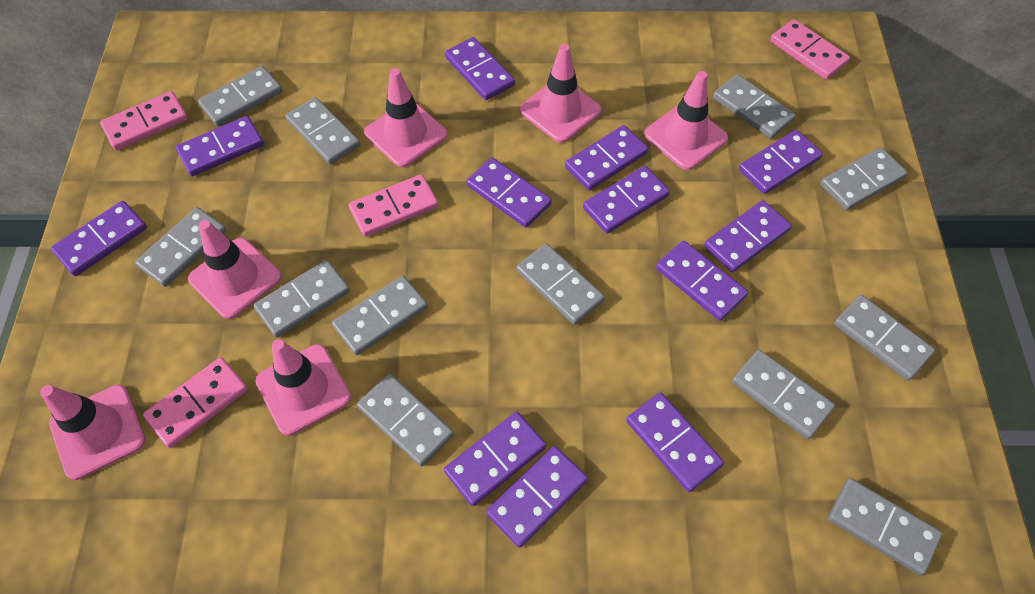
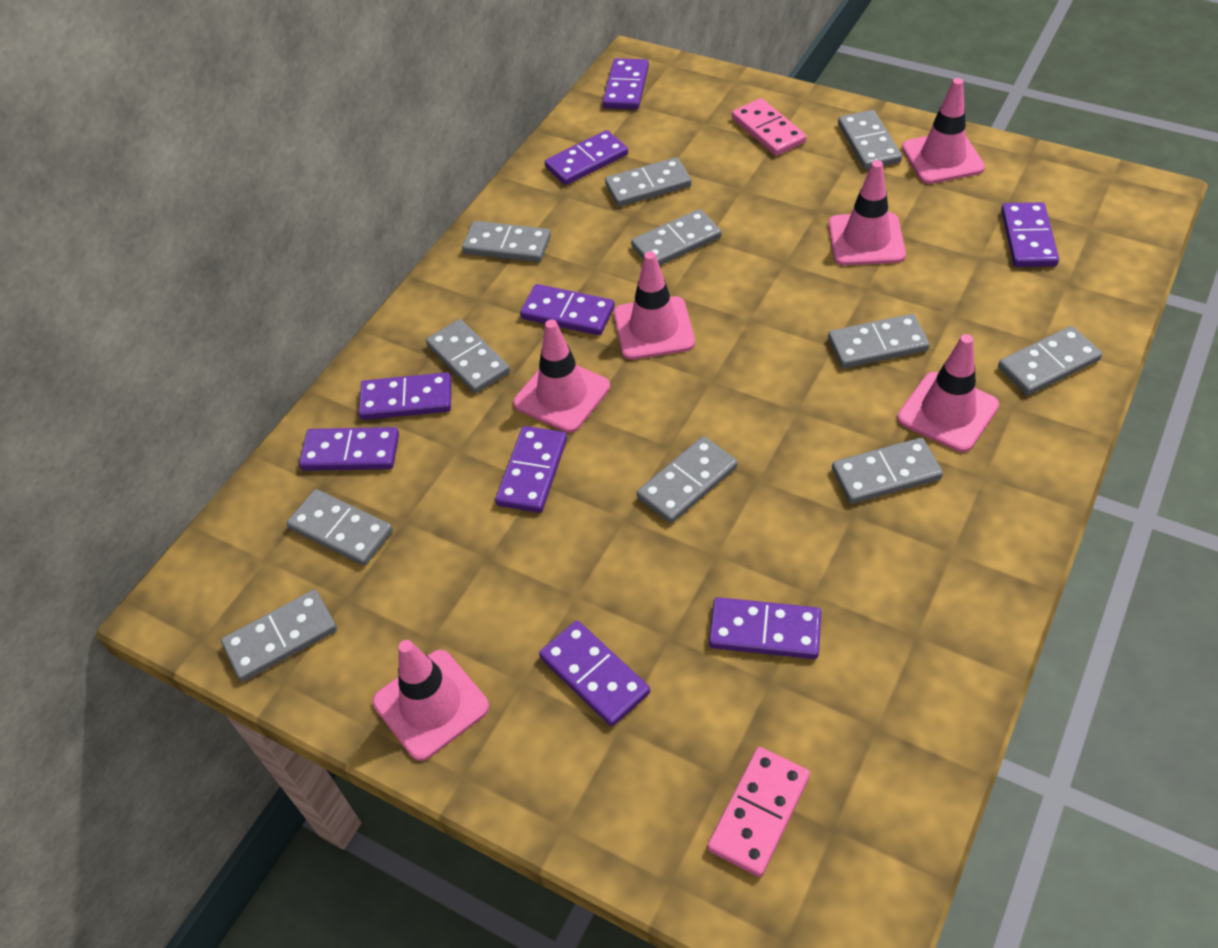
grey domino: [135,207,227,287] [198,66,282,127] [254,260,350,338] [286,97,360,165] [332,276,428,355] [357,374,454,466] [517,243,605,325] [713,74,796,139] [732,350,835,439] [820,147,908,210] [828,478,942,575] [834,295,935,381] = 12 -> [221,590,337,682] [287,489,393,566] [426,319,510,393] [462,221,551,262] [605,157,692,207] [631,209,722,266] [637,436,738,523] [828,314,930,368] [832,438,943,504] [838,110,902,170] [998,326,1102,395] = 11
pink domino: [100,91,188,150] [143,357,248,448] [349,174,438,237] [770,19,850,79] = 4 -> [707,747,810,877] [732,98,807,156] = 2
purple domino: [51,201,147,276] [176,116,264,176] [444,412,546,506] [445,37,515,100] [467,158,552,228] [486,446,588,548] [565,125,649,190] [583,166,670,233] [626,392,724,492] [656,240,748,321] [704,200,792,272] [739,130,823,194] = 12 -> [299,427,399,471] [359,372,452,420] [495,426,567,513] [520,284,615,335] [539,620,650,726] [545,130,628,185] [602,58,649,110] [709,597,821,659] [1001,202,1059,267] = 9

